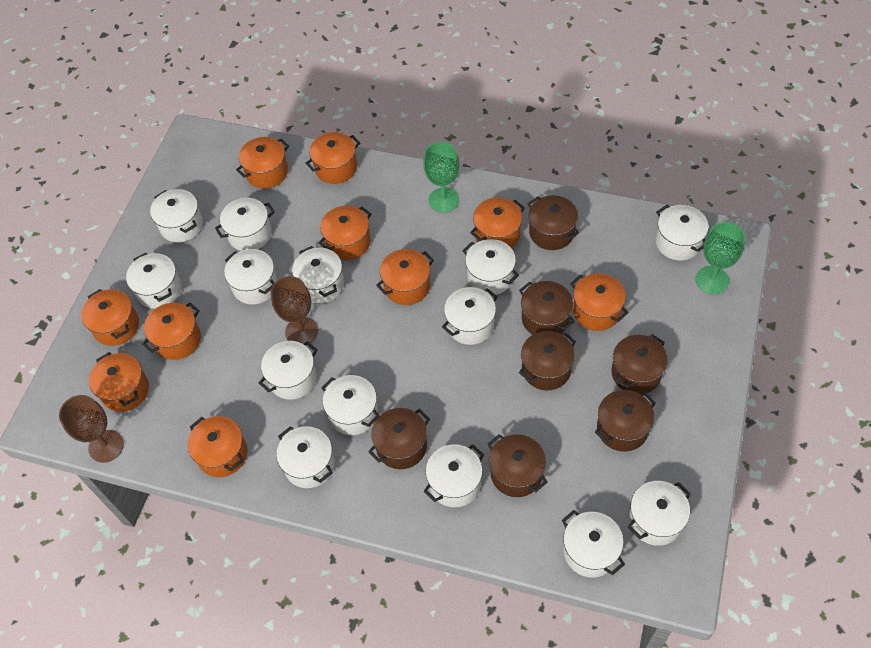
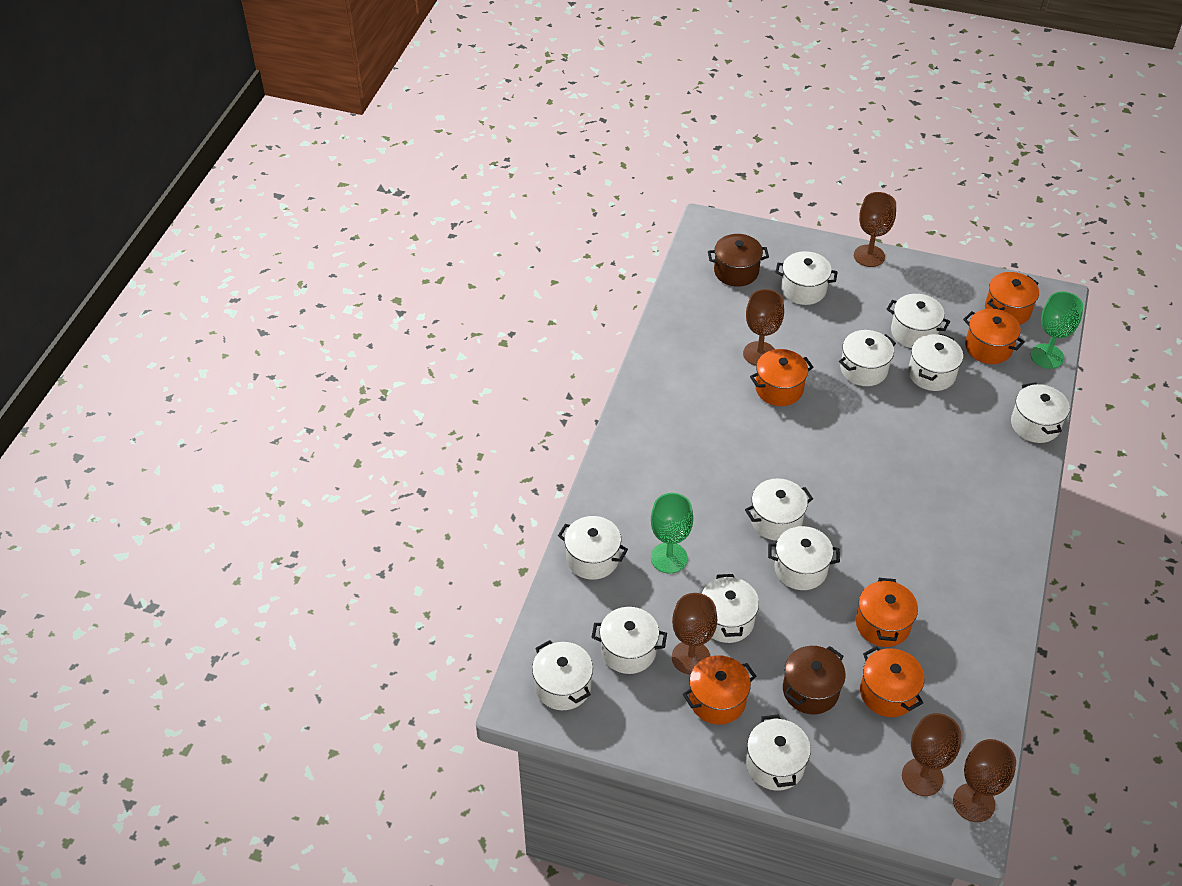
brown goblet: [59,395,124,463] [271,276,318,344] = 2 -> [672,593,717,675] [743,289,784,366] [854,192,896,267] [902,713,961,796] [953,739,1016,822] = 5
brown pot: [368,408,430,469] [488,434,548,497] [519,281,575,335] [519,331,576,390] [527,195,579,250] [595,390,656,451] [611,334,668,394] = 7 -> [708,234,769,287] [783,646,846,714] = 2
orange pot: [81,289,139,346] [89,352,149,412] [142,303,201,360] [188,416,247,477] [236,137,289,189] [306,132,360,184] [319,206,372,260] [376,249,434,305] [470,198,525,248] [570,273,628,331] = 10 -> [683,655,756,725] [750,349,813,406] [856,578,918,647] [860,646,925,717] [963,309,1025,364] [985,272,1039,325] = 6
white pot: [126,253,182,309] [150,189,203,242] [215,198,275,251] [224,249,278,305] [259,341,318,400] [277,426,335,488] [292,246,344,303] [321,375,380,435] [423,444,484,507] [442,287,498,345] [463,239,519,295] [562,510,625,577] [628,481,691,546] [655,205,709,260] = 14 -> [532,640,593,710] [558,516,628,580] [591,607,667,674] [701,574,759,643] [745,478,813,541] [746,714,811,791] [768,526,840,590] [775,251,837,305] [839,330,896,386] [887,294,950,348] [908,334,963,391] [1011,383,1070,443] = 12

